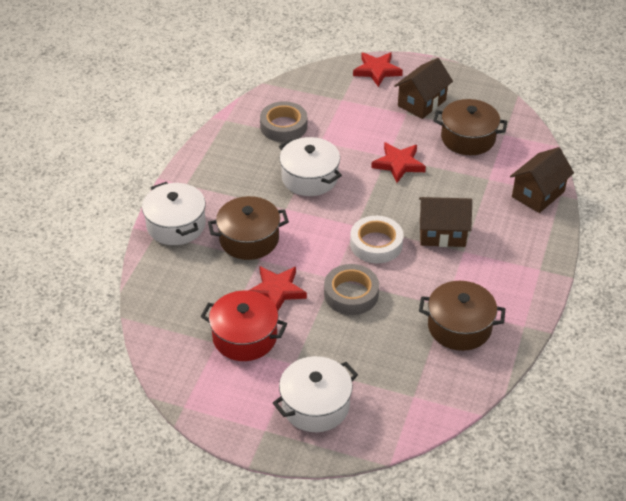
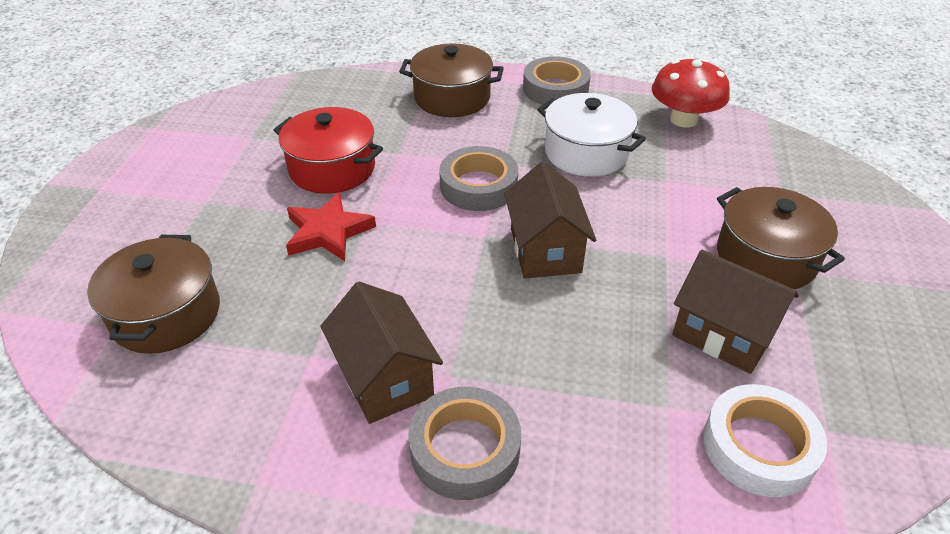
grey tape: [260,101,307,142] [324,264,379,315] = 2 -> [408,387,521,500] [439,146,518,211] [523,56,591,105] = 3
red mushroom: none = 0 -> [652,58,730,128] = 1
red star: [248,266,307,311] [353,52,403,87] [371,142,426,183] = 3 -> [286,192,376,261] = 1
white pot: [142,182,206,245] [273,356,358,432] [279,137,342,196] = 3 -> [537,93,646,177] = 1

